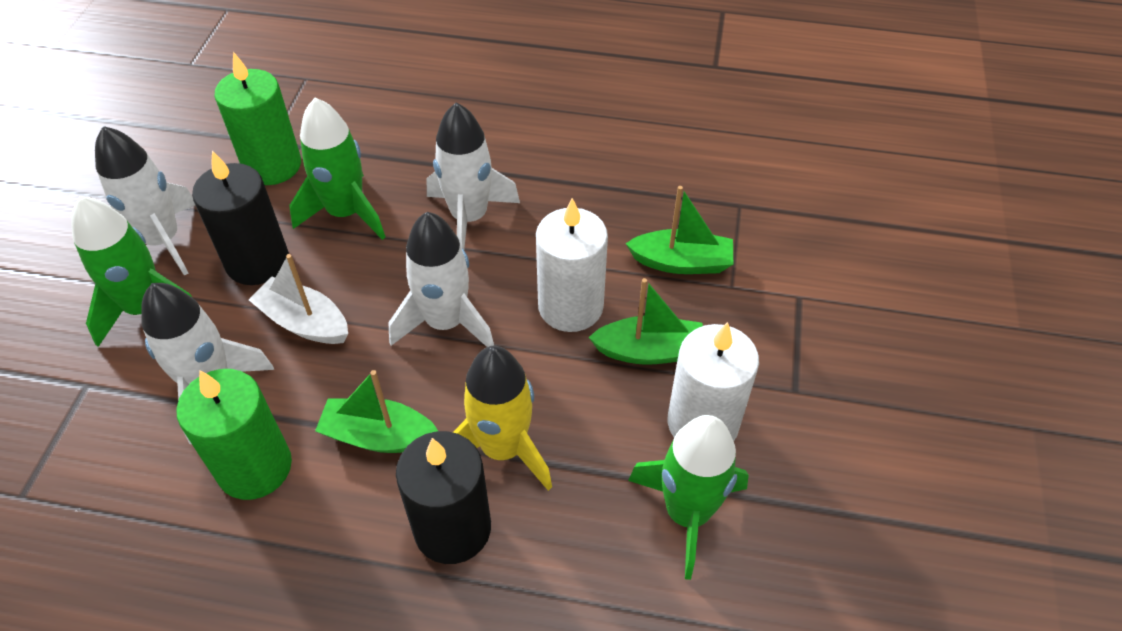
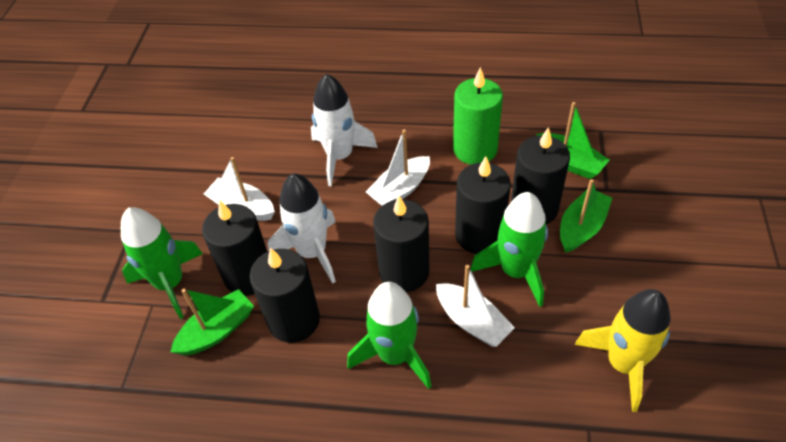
black candle: [192,151,289,285] [396,431,491,564] = 2 -> [202,200,267,296] [250,248,320,343] [373,196,429,292] [455,156,511,254] [511,127,570,224] = 5
green candle: [176,369,292,500] [214,52,301,185] = 2 -> [453,67,503,165] = 1
white boat: [249,254,348,344] = 1 -> [204,157,275,221] [366,129,430,206] [436,265,515,347] = 3
white candle: [536,198,608,332] [668,322,759,441] = 2 -> none = 0
white rocket: [95,126,195,275] [141,283,274,444] [388,212,494,347] [426,102,520,250] = 4 -> [268,173,336,284] [311,74,378,186] = 2

